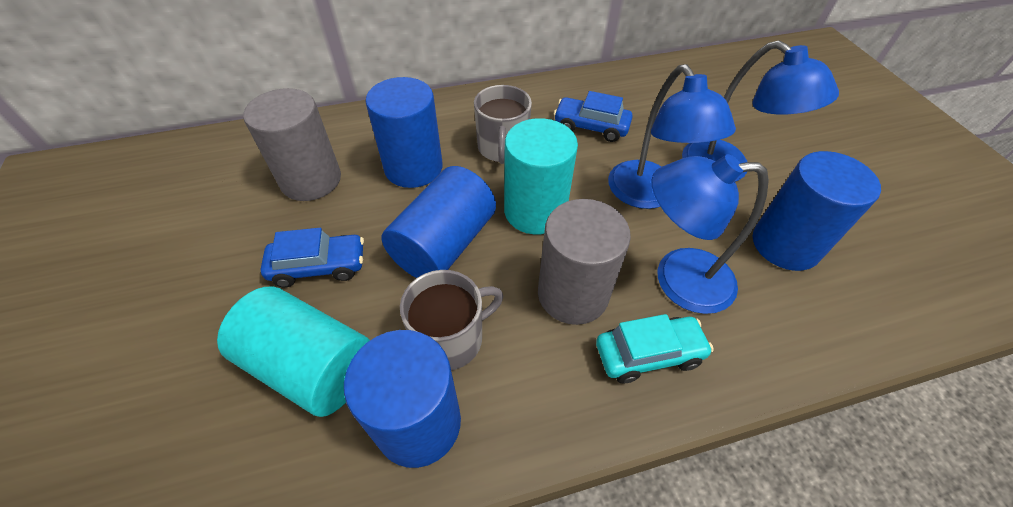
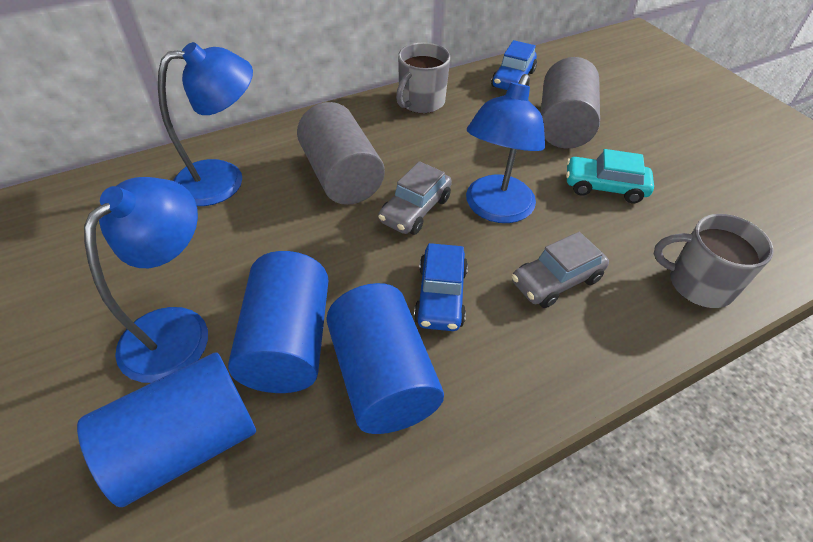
blue cylinder: [344,330,461,468] [365,77,443,188] [381,166,496,278] [753,151,881,271] = 4 -> [77,352,256,507] [228,251,329,393] [326,283,444,434] = 3
grey car: none = 0 -> [378,161,452,235] [512,232,609,308] = 2
turquoise cylinder: [217,286,370,417] [504,118,578,234] = 2 -> none = 0

